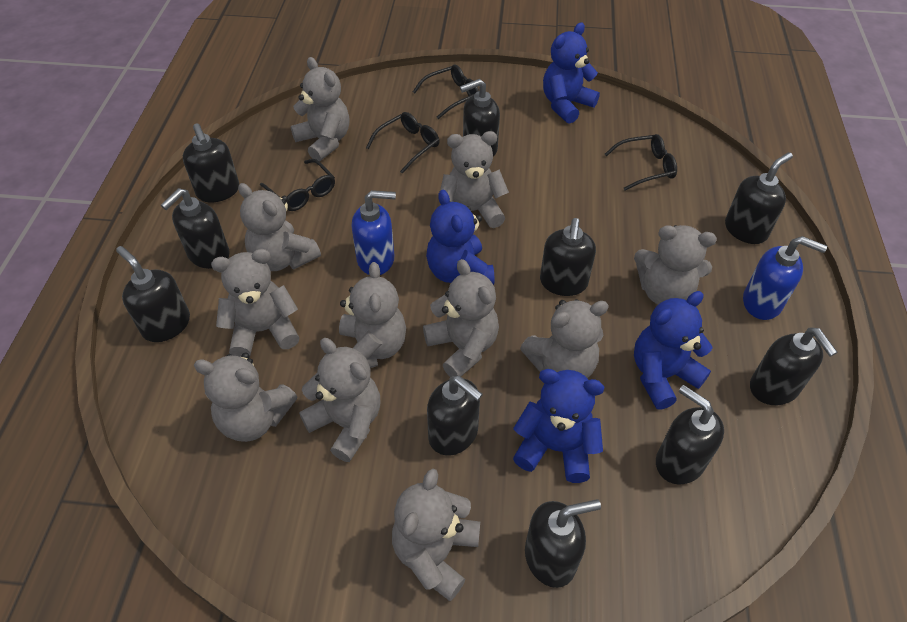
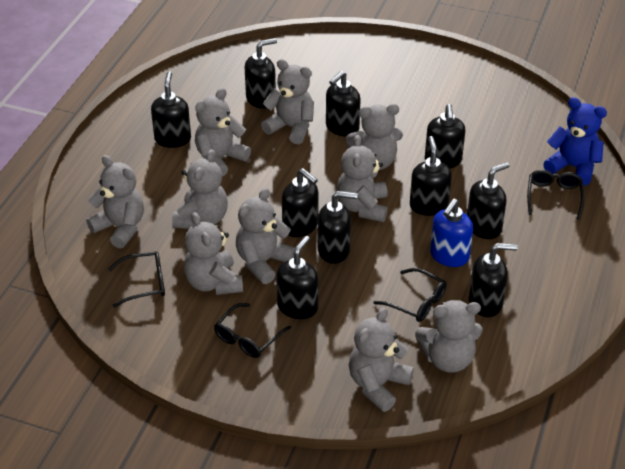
blue soap dispenser: [352,190,396,275] [743,236,827,320] = 2 -> [430,199,473,267] = 1
blue teddy bear: [426,190,494,285] [513,369,605,483] [543,22,600,124] [634,291,713,410] = 4 -> [543,97,607,186] = 1
grey teddy bear: [194,353,298,442] [211,249,300,357] [238,183,321,271] [291,57,349,161] [299,338,380,462] [339,262,406,368] [392,469,480,601] [423,259,499,377] [438,131,509,228] [520,299,609,378] [634,225,717,304] = 11 -> [86,155,144,249] [172,149,228,229] [184,212,243,295] [195,88,251,176] [236,188,295,284] [261,59,314,144] [337,135,388,222] [346,104,403,170] [349,307,414,412] [415,300,483,373] = 10

